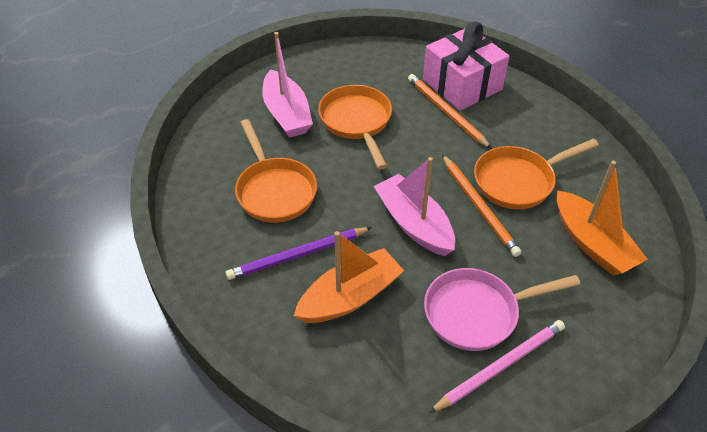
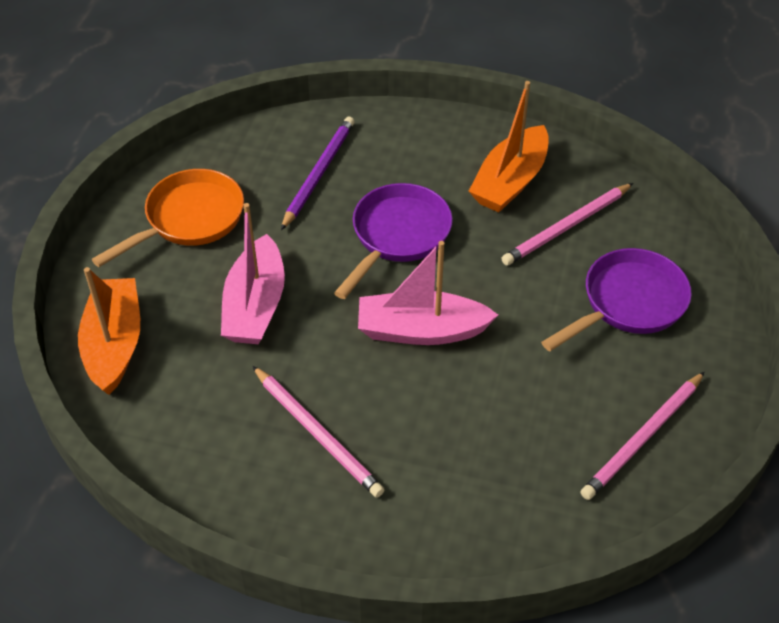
orange pan: [235,119,317,223] [318,85,392,169] [474,139,599,209] = 3 -> [91,169,244,267] = 1
orange pencil: [408,74,492,149] [442,154,521,257] = 2 -> none = 0
pink gift: [423,22,510,111] = 1 -> none = 0
pink pan: [424,268,580,351] = 1 -> none = 0
pink pencil: [429,320,565,413] = 1 -> [253,366,385,498] [502,183,633,265] [581,372,705,500] = 3
purple pan: none = 0 -> [334,183,453,299] [541,248,692,351] = 2

